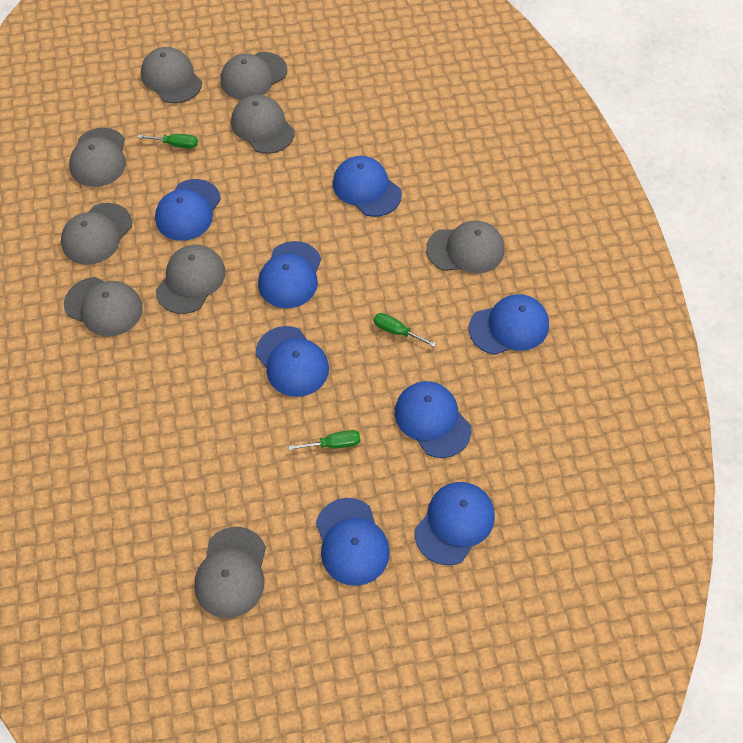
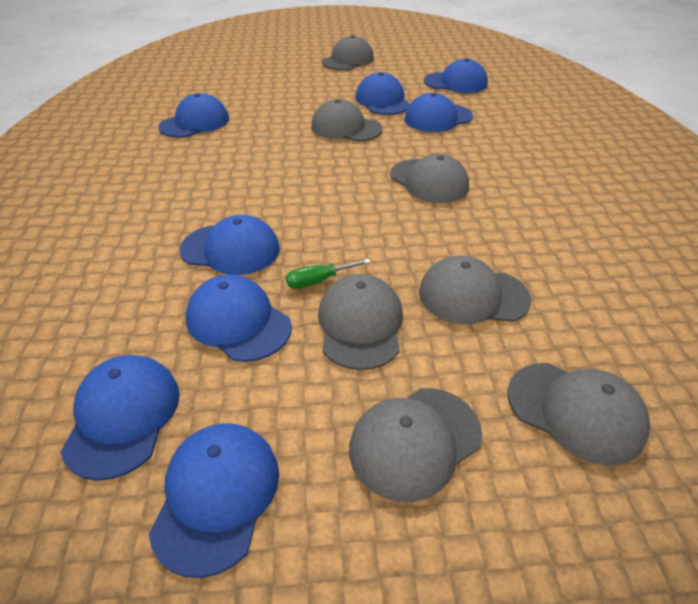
green screwdriver: [137,134,198,149] [288,430,360,450] [374,313,436,347] = 3 -> [286,259,371,289] = 1
grey cap: [61,203,132,265] [64,277,143,337] [69,128,126,187] [141,47,202,103] [156,245,226,314] [194,527,266,618] [220,52,287,100] [231,95,295,154] [426,221,504,274] = 9 -> [311,99,383,142] [318,274,403,370] [322,35,374,70] [349,388,483,502] [390,154,469,203] [419,256,531,324] [507,363,650,465] = 7

